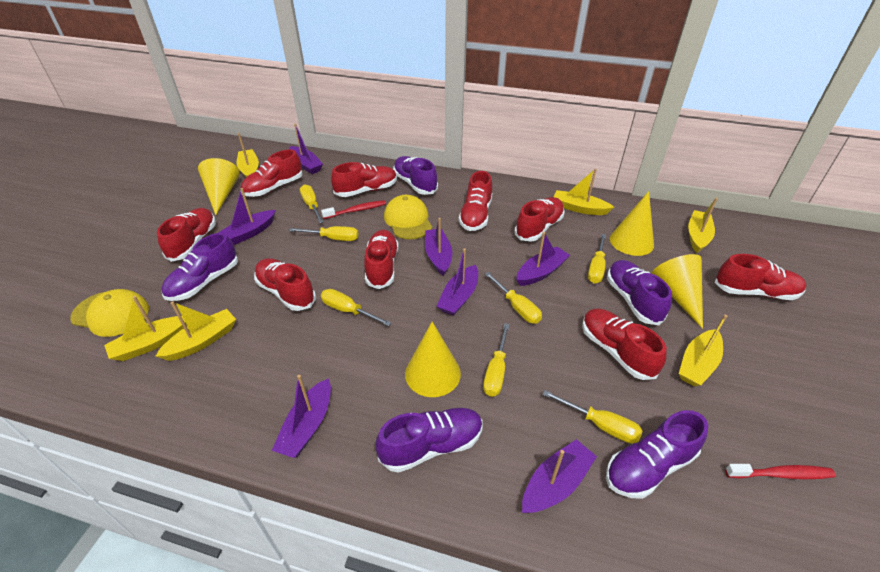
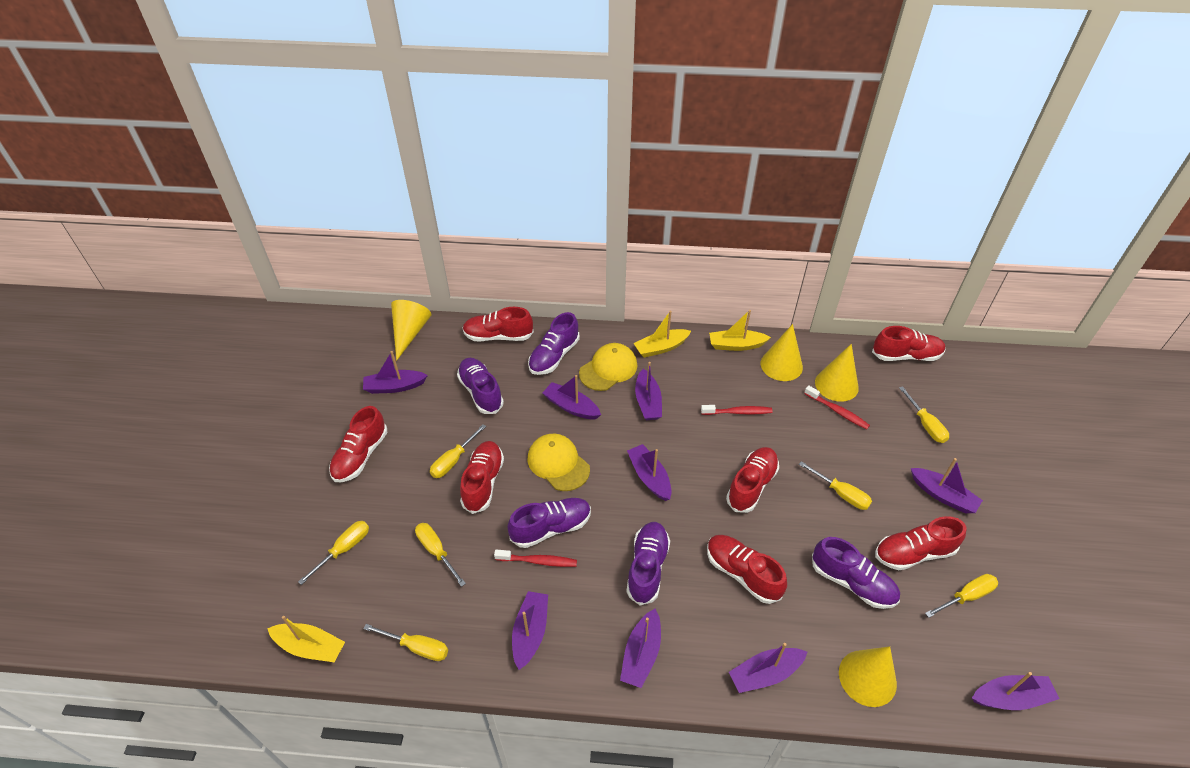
purple boat: [218,188,276,245] [272,375,331,458] [289,124,323,174] [425,218,452,276] [436,248,478,316] [516,232,570,286] [522,439,597,513] = 7 -> [363,351,428,394] [512,591,548,670] [543,375,601,419] [620,608,661,688] [627,444,672,501] [635,362,662,420] [729,643,807,693] [911,458,983,513] [972,672,1059,710] = 9
red shoe: [157,208,216,262] [241,149,302,197] [254,258,316,311] [331,162,397,197] [364,230,399,289] [458,171,492,231] [514,197,565,242] [582,309,666,380] [714,254,806,300] = 9 -> [329,406,387,482] [460,441,504,514] [462,307,534,342] [707,535,787,604] [726,447,779,513] [872,326,946,361] [875,516,967,570] = 7
red toothbrush: [321,200,386,219] [725,464,836,479] = 2 -> [494,550,577,567] [701,405,772,415] [804,385,870,430] = 3
yellow boat: [104,296,187,361] [156,301,236,361] [237,133,259,177] [554,168,614,215] [679,315,727,386] [688,198,718,253] = 6 -> [267,616,345,662] [634,311,691,358] [709,310,771,351] = 3

